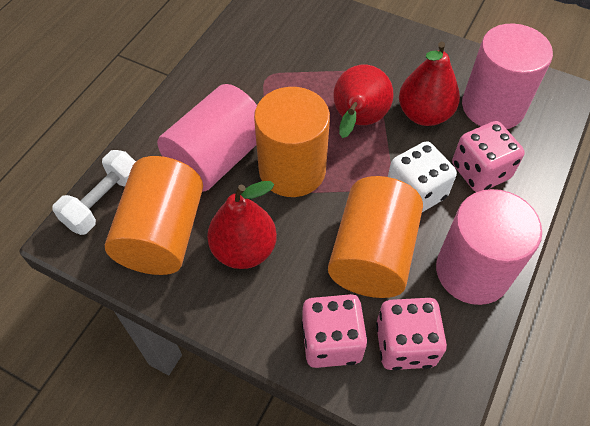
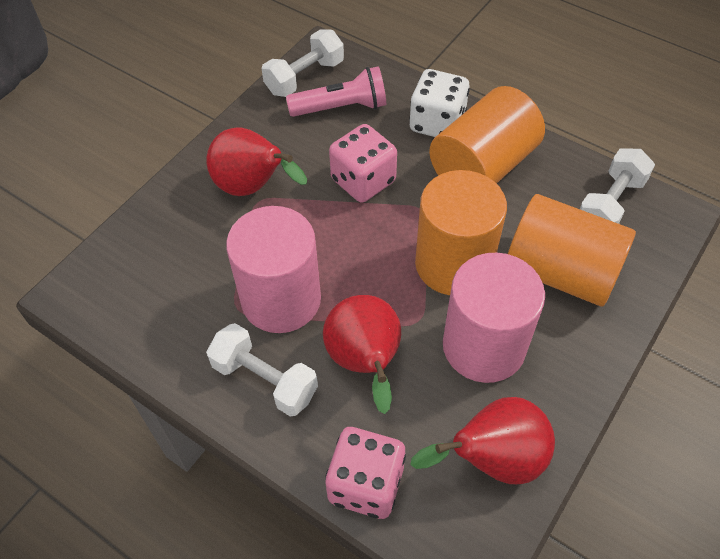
pink cylinder: [157,84,257,192] [436,189,542,305] [462,24,553,129] = 3 -> [226,206,321,333] [443,253,545,383] = 2
pink dice: [302,294,368,368] [376,298,447,370] [452,121,525,192] = 3 -> [325,427,406,519] [329,124,397,203] = 2
pink flashlight: none = 0 -> [286,66,386,117] = 1
white dumbbell: [52,150,136,235] = 1 -> [206,323,318,417] [262,30,344,97] [580,148,655,224] = 3

